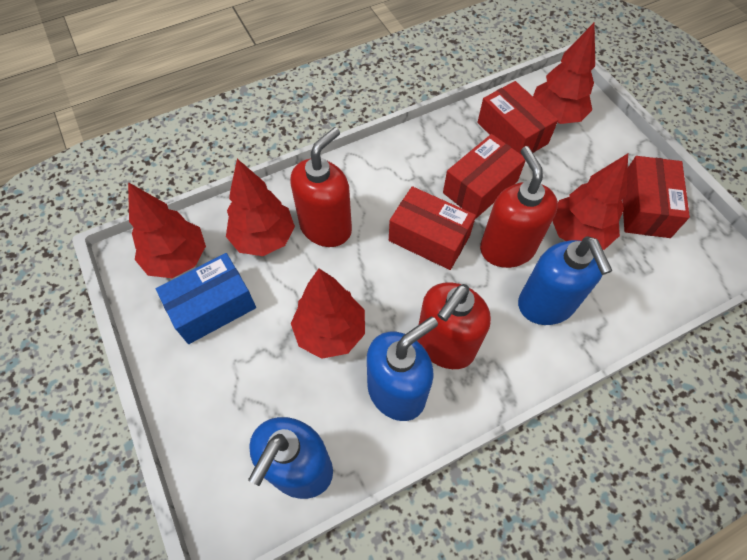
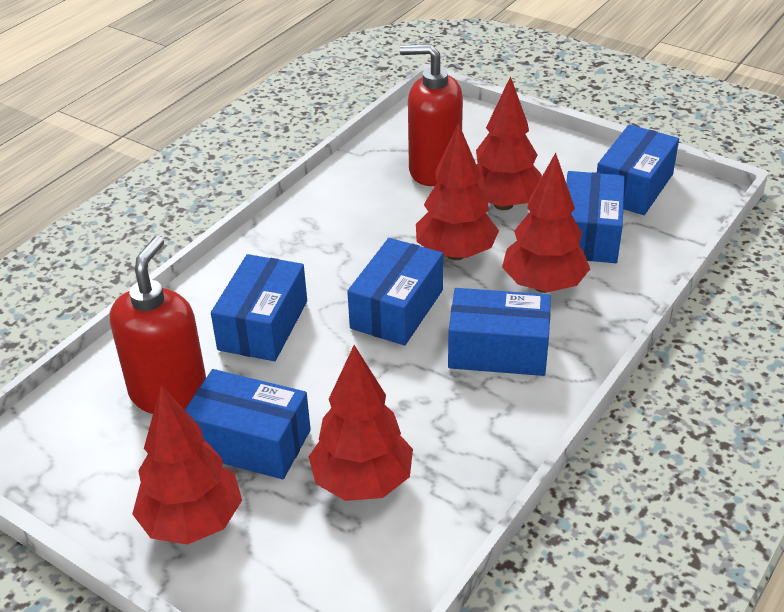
blue box: [156,253,256,344] = 1 -> [185,369,311,479] [211,254,307,361] [347,238,443,346] [448,288,551,376] [566,171,625,263] [597,124,679,215] = 6
blue soap dispenser: [248,417,333,499] [367,317,438,421] [518,237,612,325] = 3 -> none = 0
red box: [389,186,476,270] [443,134,526,219] [477,81,558,155] [622,156,690,238] = 4 -> none = 0
red soap dispenser: [290,127,352,247] [417,282,491,369] [480,146,558,268] = 3 -> [110,236,206,414] [400,44,463,186] = 2

